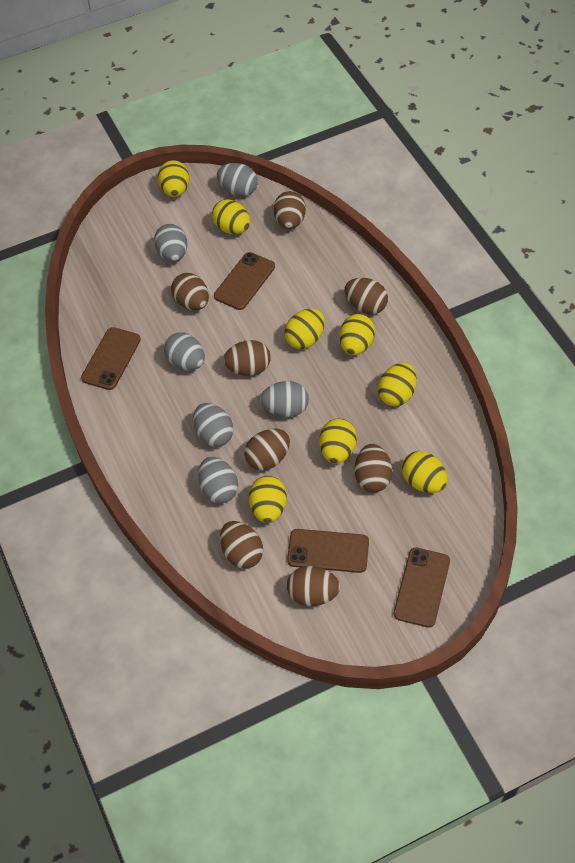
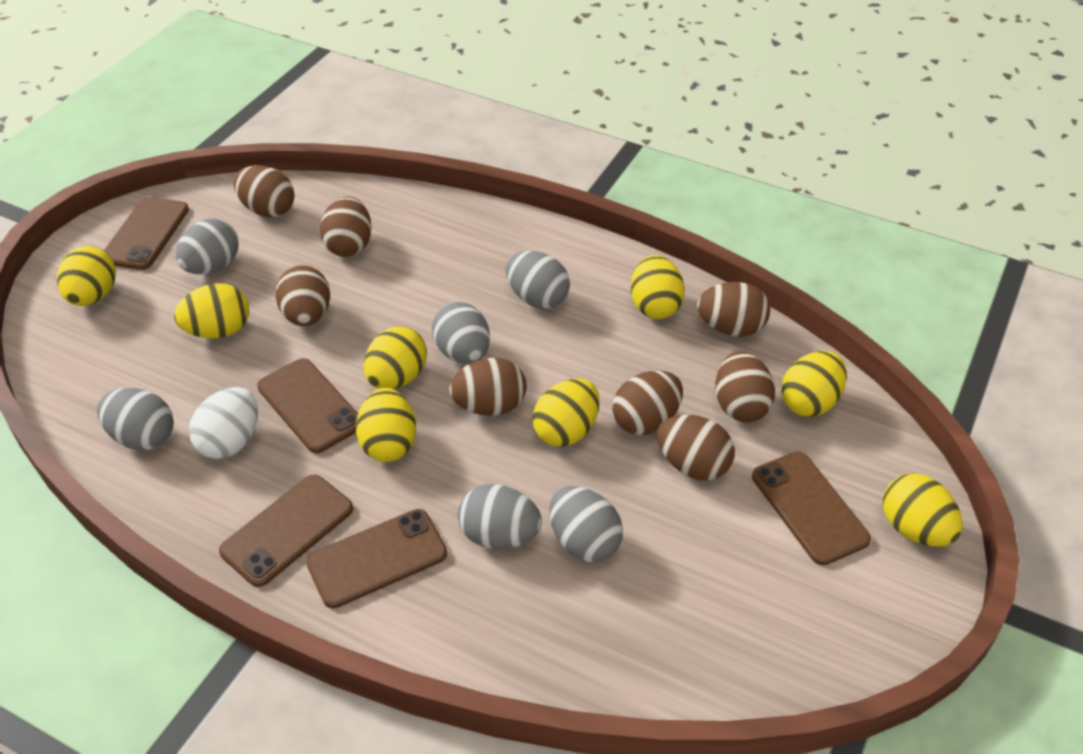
brown phone: [81,327,141,390] [214,252,275,310] [287,529,369,573] [394,547,450,628] = 4 -> [104,197,189,270] [219,474,353,587] [257,358,358,453] [306,509,447,608] [752,452,871,565] = 5
white egg: none = 0 -> [189,387,258,459] = 1

